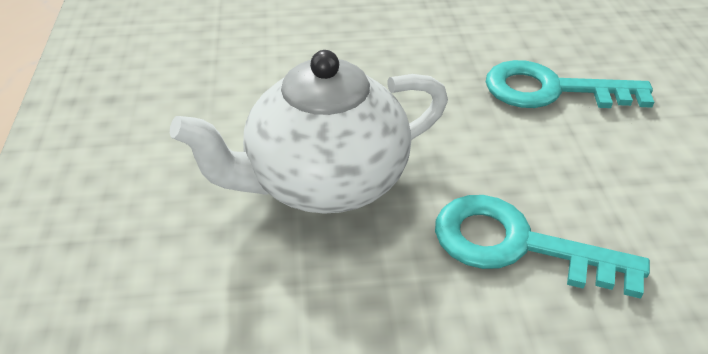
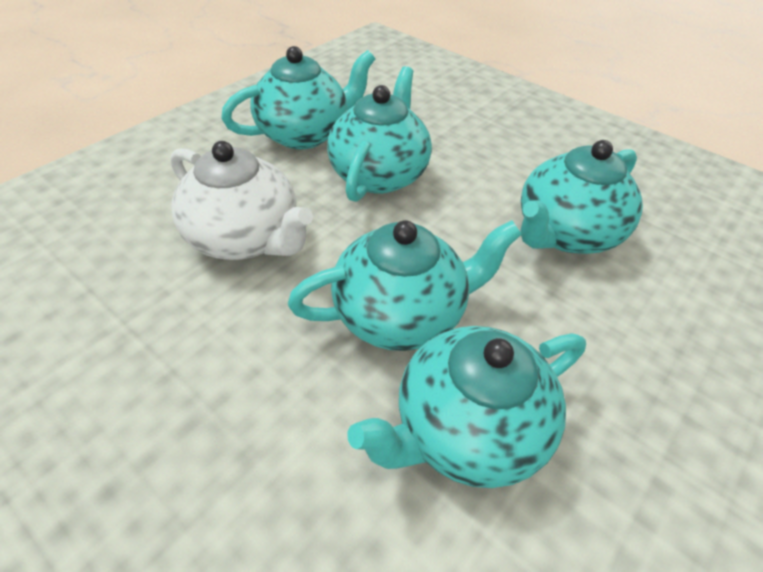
turquoise key: [435,195,650,299] [486,60,654,108] = 2 -> none = 0
turquoise teapot: none = 0 -> [221,46,375,149] [288,220,522,351] [327,66,432,202] [347,326,586,488] [521,140,643,254] = 5

